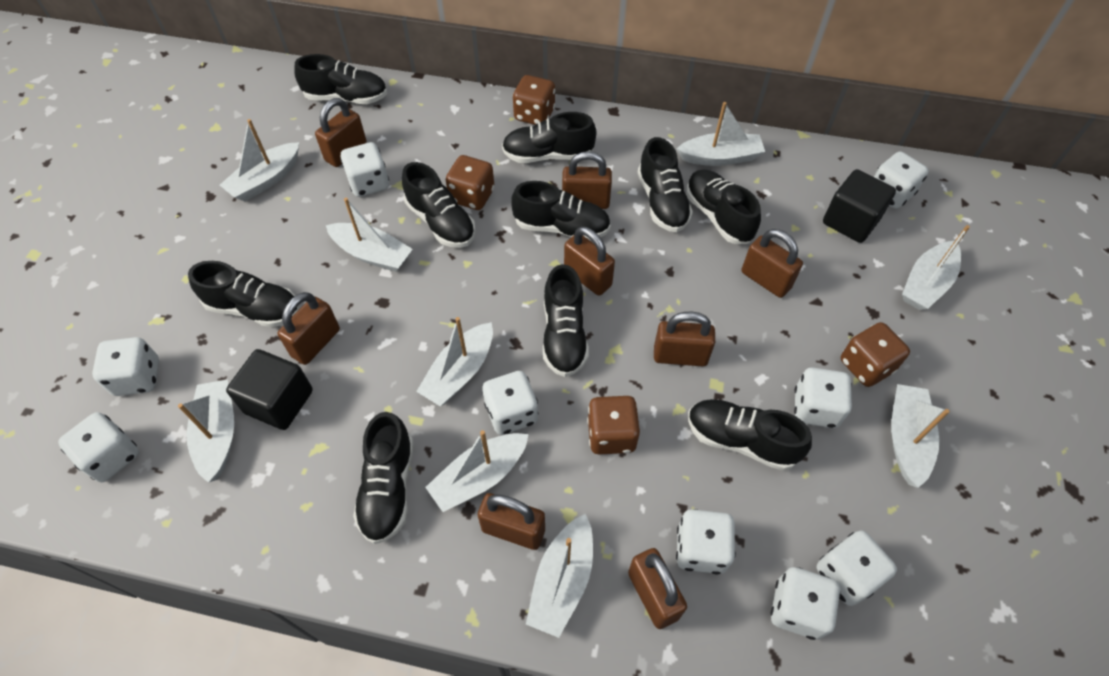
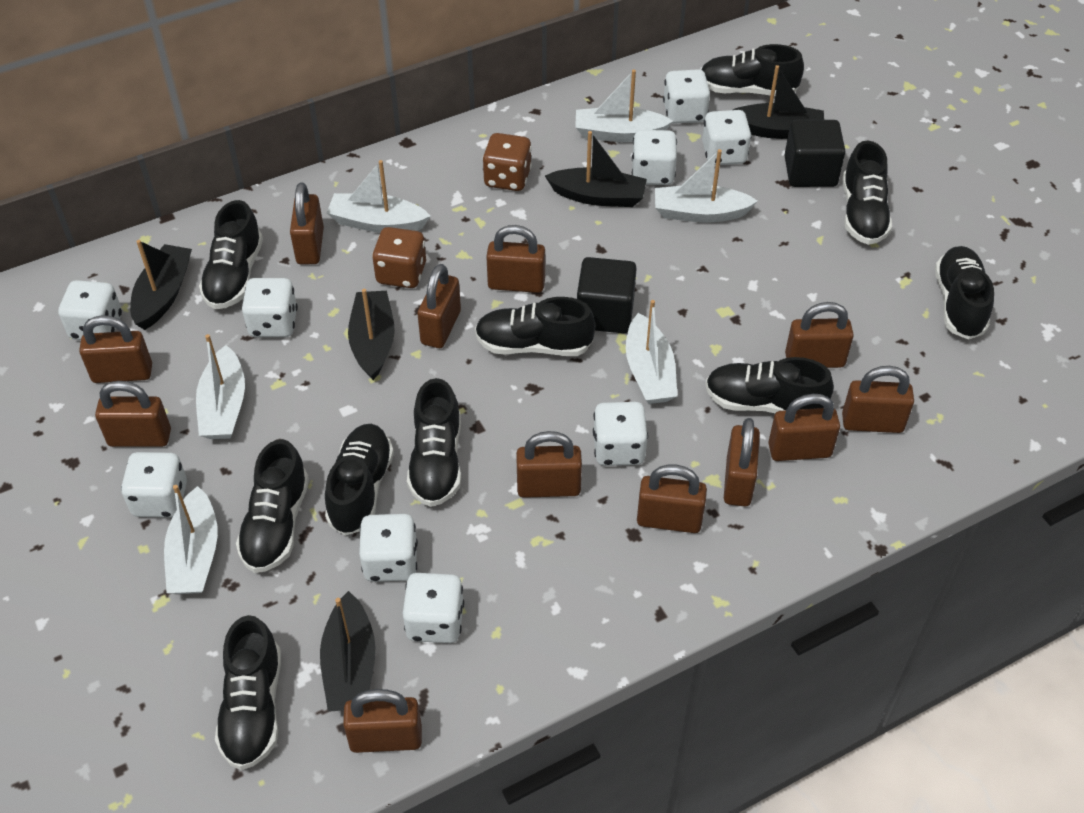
black boat: none = 0 -> [130,240,192,330] [320,591,376,712] [348,289,395,380] [545,131,647,207] [733,65,824,139] = 5
brown dice: [446,155,495,210] [513,75,555,125] [587,396,640,454] [841,322,910,387] = 4 -> [372,227,426,288] [482,133,532,191] = 2
brown padlock: [277,292,340,365] [315,98,367,167] [478,493,545,550] [562,151,612,209] [564,227,615,296] [628,548,687,629] [654,312,715,366] [741,229,803,298] = 8 -> [79,315,152,383] [95,381,171,447] [290,182,324,264] [343,689,422,753] [417,264,461,348] [486,225,545,293] [516,431,582,498] [637,465,707,533] [724,418,760,507] [768,394,840,461] [785,302,854,368] [842,366,914,433] = 12
white boat: [178,379,234,483] [220,119,299,201] [326,198,413,272] [416,317,493,406] [425,430,529,512] [526,514,593,638] [677,102,765,166] [891,384,950,488] [902,225,970,310] = 9 -> [164,485,218,594] [196,334,245,439] [327,160,431,233] [575,70,673,142] [626,300,677,404] [655,149,758,223] = 6

